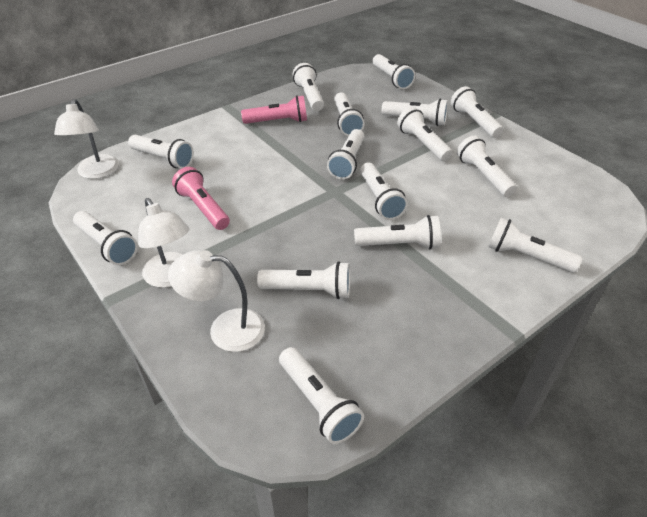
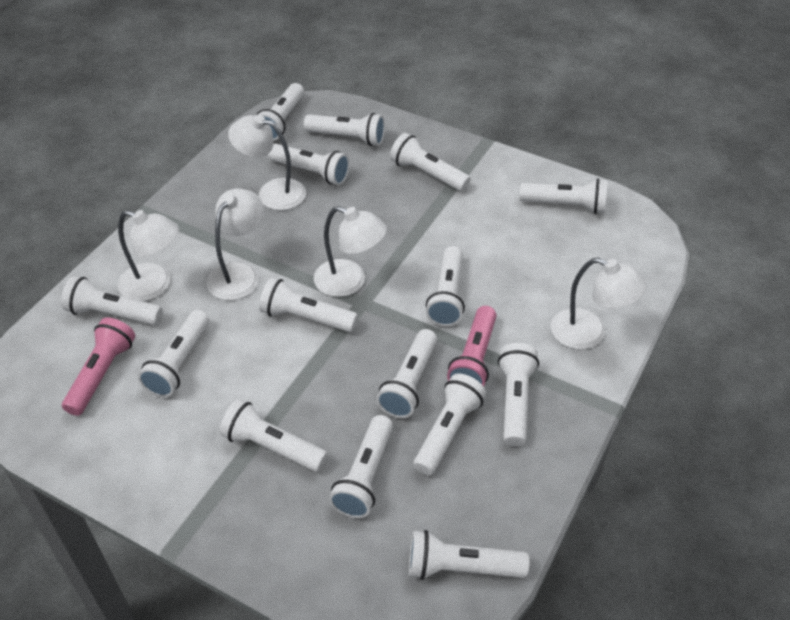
white lamp: [54,99,119,179] [138,198,189,288] [168,250,265,352] = 3 -> [118,210,179,301] [207,189,264,300] [228,115,306,210] [314,206,387,297] [551,258,647,350] = 5

